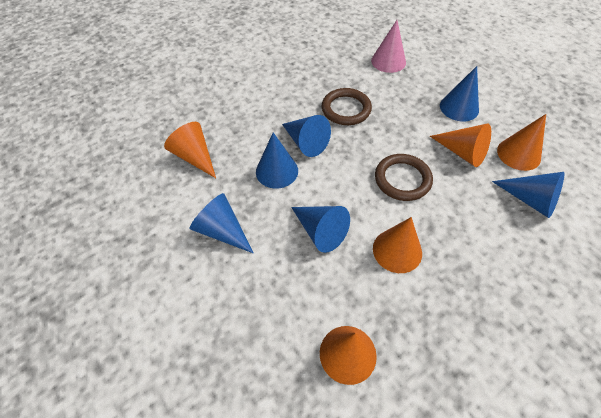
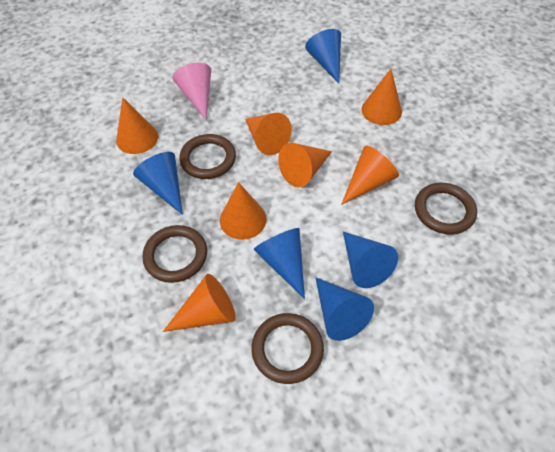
blue cone: [190,193,254,254] [256,132,298,189] [282,115,331,157] [291,206,350,253] [440,66,479,121] [492,172,565,218] = 6 -> [133,152,183,215] [253,228,305,299] [305,29,341,83] [315,277,374,341] [343,232,398,288] = 5
brown ring: [322,88,372,125] [375,154,433,201] = 2 -> [142,225,207,283] [179,134,236,179] [251,313,324,384] [415,183,477,234] = 4
orange cone: [164,122,216,178] [320,326,377,385] [373,217,422,273] [430,123,491,167] [497,114,546,171] = 5 -> [116,97,158,154] [163,274,236,332] [220,182,267,240] [245,113,292,155] [278,143,332,187] [341,146,399,205] [362,69,402,125] = 7

